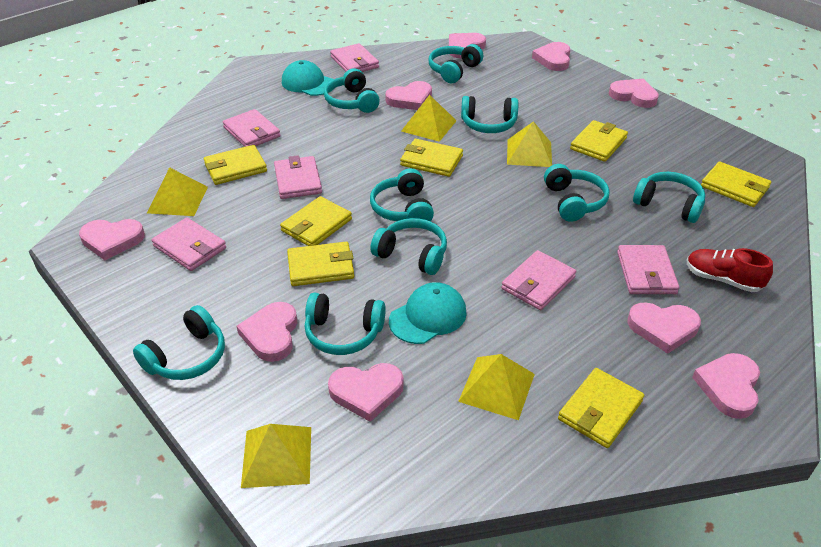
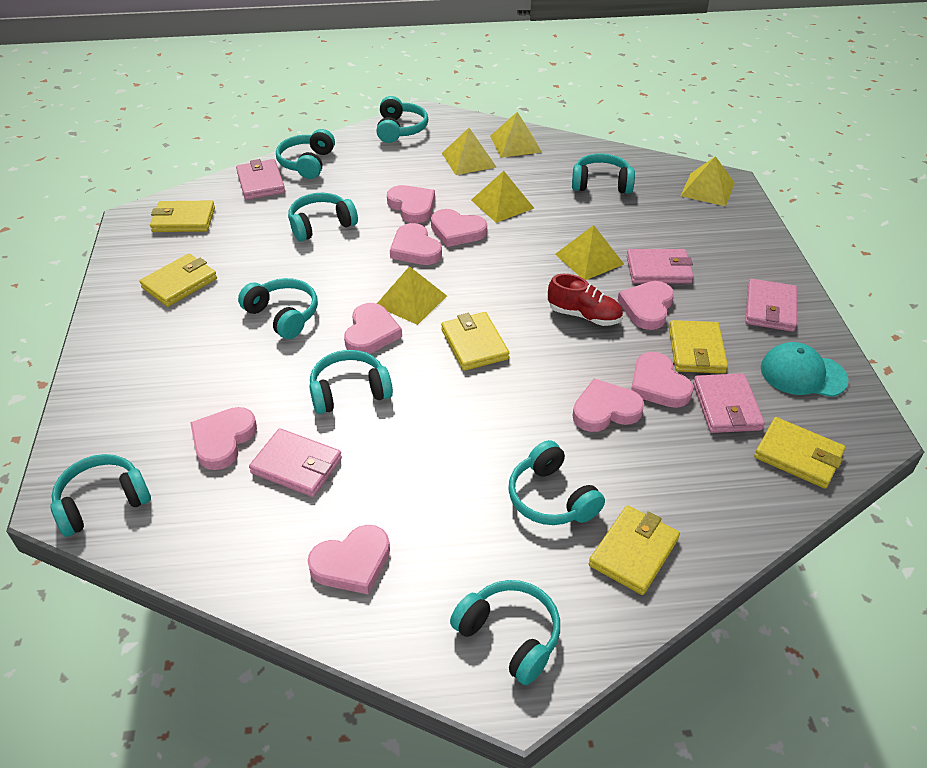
pink wallet: [151,218,226,271] [223,109,281,147] [274,155,322,199] [330,43,379,72] [501,250,576,310] [617,245,679,294] = 6 -> [236,159,285,200] [249,428,342,497] [627,249,694,284] [693,373,765,433] [745,279,797,332] = 5
turquoise cap: [282,60,334,96] [389,282,467,344] = 2 -> [761,342,848,397] = 1
yellow pyramid: [147,167,208,216] [241,424,311,488] [401,95,457,142] [458,354,535,420] [507,121,552,167] = 5 -> [377,266,447,325] [442,128,496,175] [471,171,534,223] [490,112,542,158] [555,225,624,280] [681,156,735,206] = 6
yellow wallet: [204,145,267,185] [280,196,352,246] [287,242,354,286] [400,139,463,177] [558,368,644,448] [570,120,628,162] [701,161,771,207] = 7 -> [139,254,217,307] [150,200,215,232] [441,312,509,371] [589,505,680,595] [669,320,728,373] [754,417,845,489] = 6

